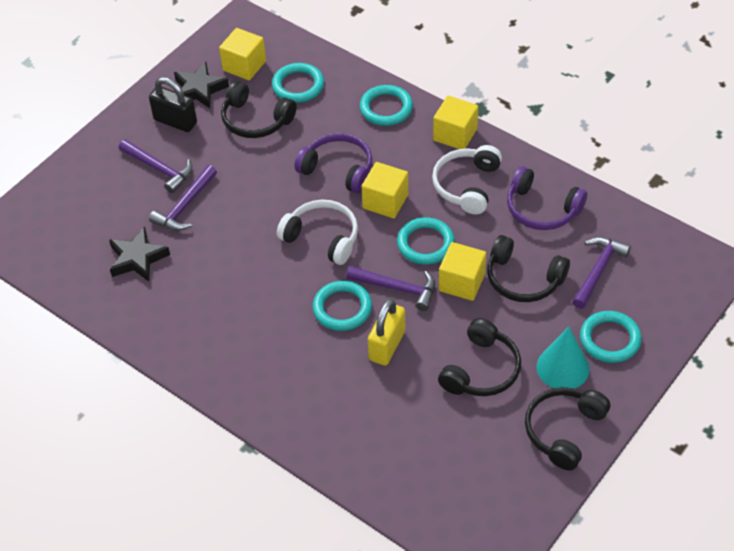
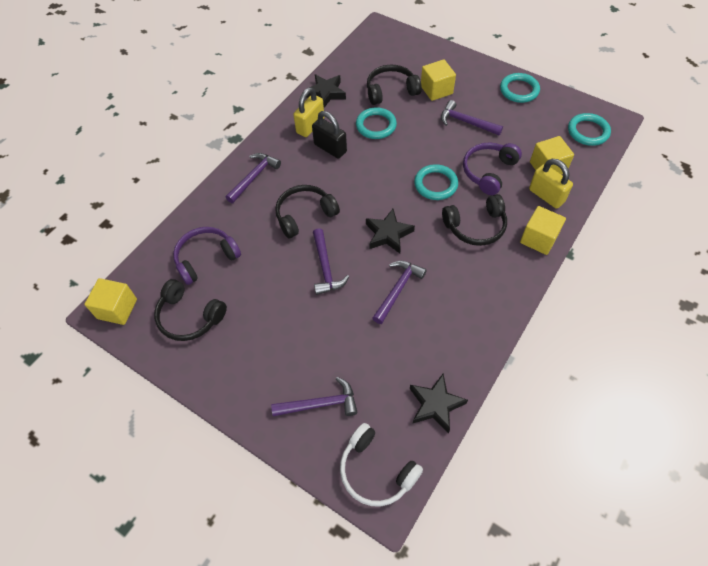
black star: [109,227,170,282] [174,62,229,108] = 2 -> [306,74,346,108] [366,209,415,253] [410,374,468,433] = 3
purple hammer: [119,139,192,193] [149,165,217,231] [346,266,435,311] [572,237,631,309] = 4 -> [226,153,281,203] [271,377,358,416] [313,228,349,295] [372,261,427,324] [441,100,503,135] = 5
turquoise cone: [536,327,590,389] = 1 -> none = 0
turquoise ring: [272,63,324,103] [313,281,372,331] [360,85,413,126] [397,217,455,265] [580,311,642,363] = 5 -> [356,107,397,139] [414,164,458,200] [500,73,540,103] [568,113,611,146] = 4
white headphones: [277,200,358,265] [432,145,502,215] = 2 -> [340,423,423,507] = 1
yellow padlock: [368,298,405,365] = 1 -> [293,87,324,137] [529,159,573,209] = 2

